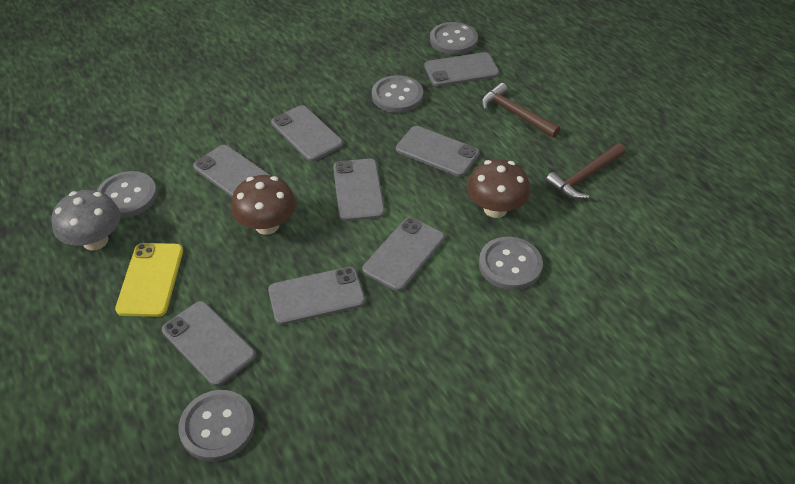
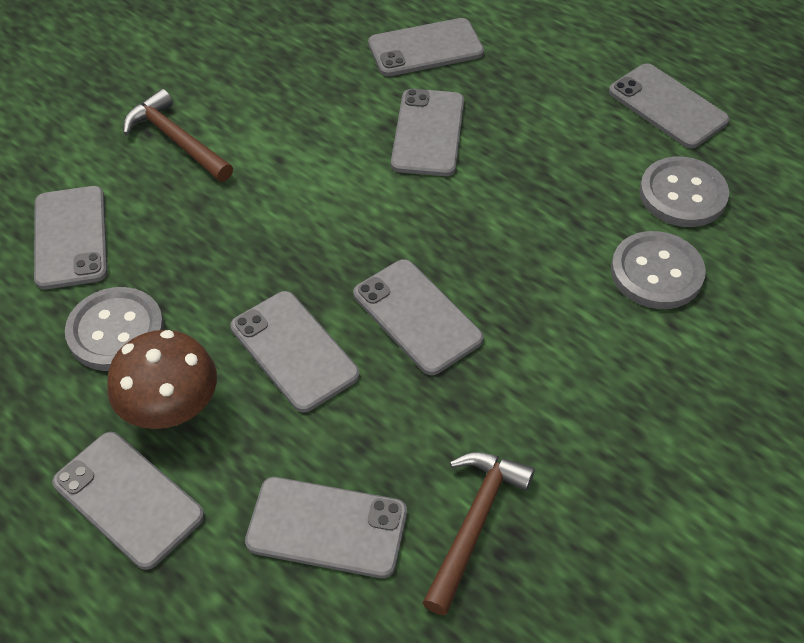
brown mushroom: [231,175,296,235] [467,159,530,218] = 2 -> [107,330,217,429] = 1
grey button: [97,171,157,218] [178,390,255,462] [372,75,423,113] [430,22,478,55] [479,237,543,290] = 5 -> [65,287,164,371] [611,231,706,309] [639,157,729,227] = 3
grey mushroom: [51,190,120,251] = 1 -> none = 0
yellow phone: [115,243,183,317] = 1 -> none = 0

